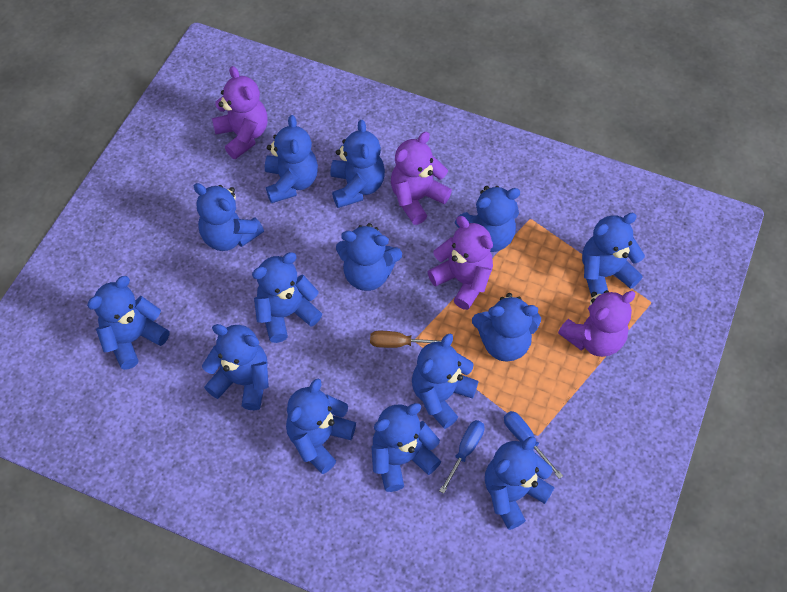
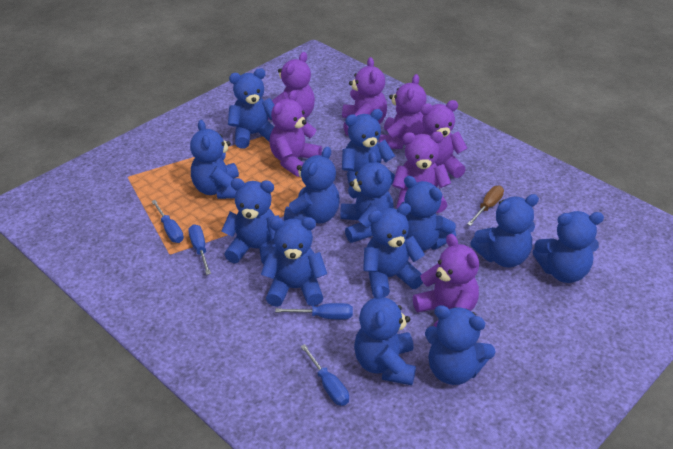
blue screwdriver: [440,420,485,493] [504,411,563,479] = 2 -> [152,200,184,243] [188,224,211,275] [275,303,353,320] [301,344,349,406] = 4
blue teddy bear: [87,276,170,370] [194,183,264,251] [202,324,269,410] [252,252,322,343] [265,115,318,203] [286,378,356,474] [330,120,385,208] [336,223,402,291] [371,403,441,492] [412,333,479,429] [455,186,520,252] [472,293,541,362] [485,437,555,530] [582,213,645,297] = 14 -> [190,120,239,199] [221,178,280,265] [228,68,274,149] [261,217,327,307] [284,147,340,223] [340,152,394,243] [342,109,395,187] [354,285,416,385] [363,203,425,297] [401,176,456,251] [425,305,496,385] [470,194,539,268] [533,211,604,283] = 13
purple teddy bear: [212,66,267,159] [391,132,452,225] [428,216,493,310] [558,290,636,357] = 4 -> [268,52,315,120] [269,90,322,177] [342,57,387,136] [380,74,426,149] [392,132,451,213] [413,234,479,327] [420,100,467,178] = 7

